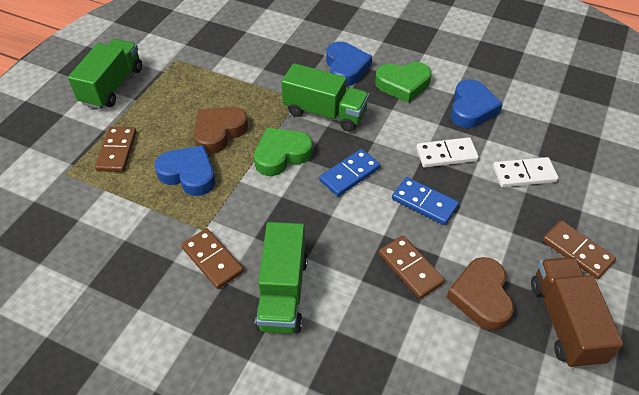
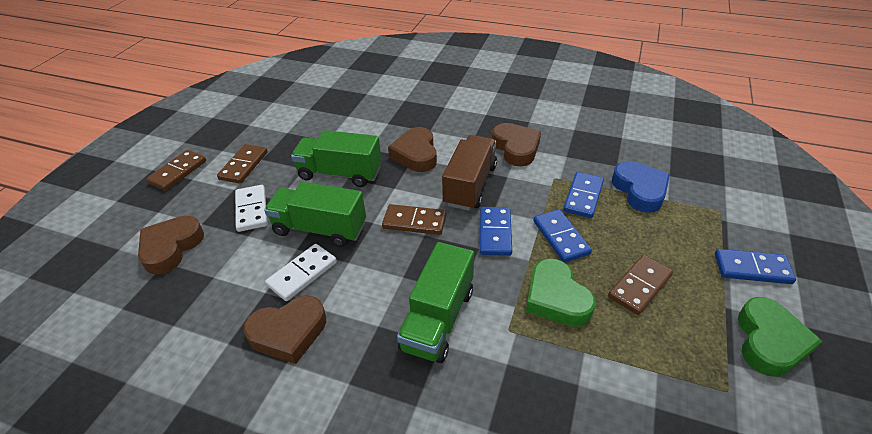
blue domino: [319,149,380,196] [392,177,459,225] = 2 -> [480,207,512,256] [533,209,592,263] [563,172,604,218] [715,249,796,284] = 4
blue heart: [154,145,215,196] [326,42,372,87] [451,79,503,128] = 3 -> [612,161,670,213] = 1
brown heart: [194,107,248,154] [446,257,514,331] = 2 -> [138,216,204,275] [243,295,326,364] [388,127,437,172] [492,123,541,166] = 4

